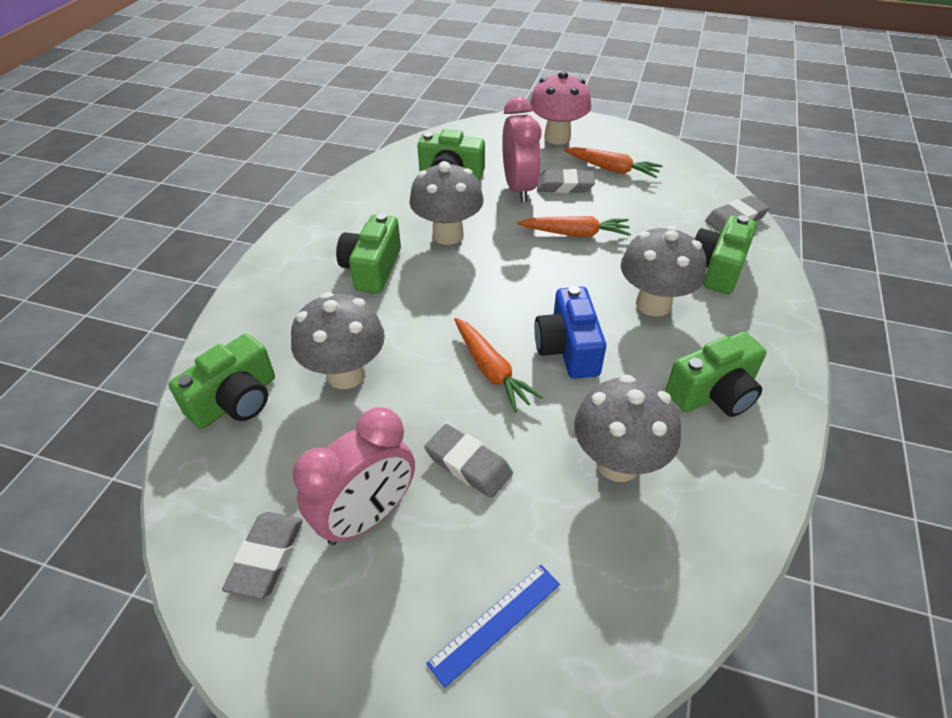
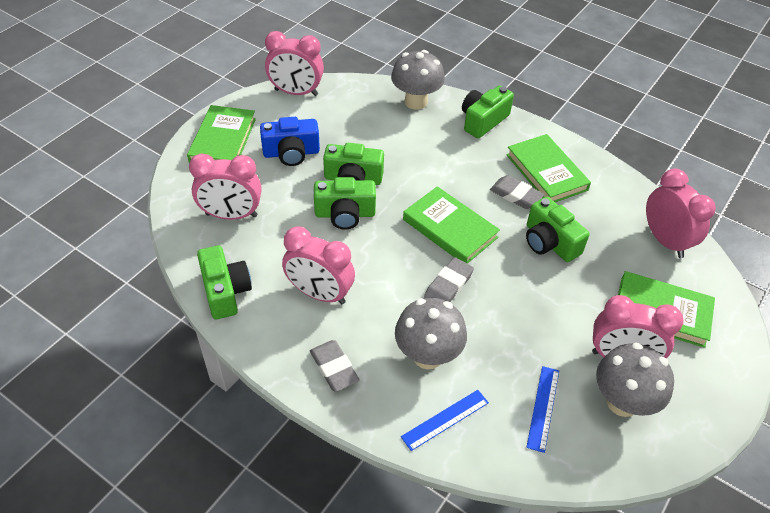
blue ruler: [426,565,560,688] = 1 -> [401,390,489,451] [526,366,559,453] = 2
green book: none = 0 -> [187,105,256,163] [403,186,500,264] [506,134,591,202] [618,271,715,348] = 4
grey eraser: [222,512,303,599] [424,424,513,498] [537,169,595,193] [705,196,770,233] = 4 -> [310,340,360,392] [424,257,474,302] [490,175,545,209] = 3
grey mushroom: [291,292,385,389] [409,161,484,245] [574,375,681,482] [621,226,706,317] = 4 -> [391,50,445,110] [395,298,467,369] [596,343,674,417] = 3
orange carrot: [454,318,543,412] [517,216,631,237] [563,147,662,178] = 3 -> none = 0
pink clock: [293,407,415,545] [502,97,541,203] = 2 -> [189,153,262,220] [265,31,324,96] [282,226,355,304] [592,295,684,358] [646,169,716,258] = 5
pink mushroom: [530,71,591,145] = 1 -> none = 0

